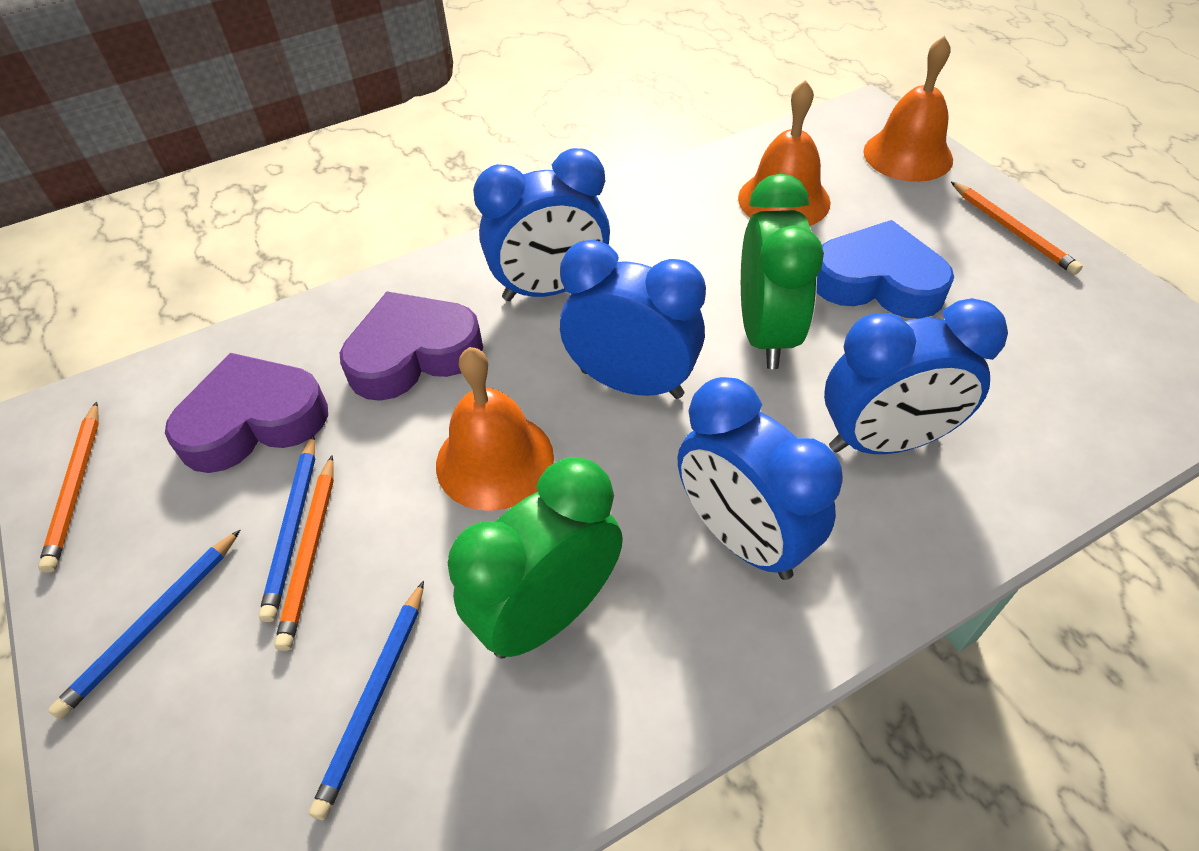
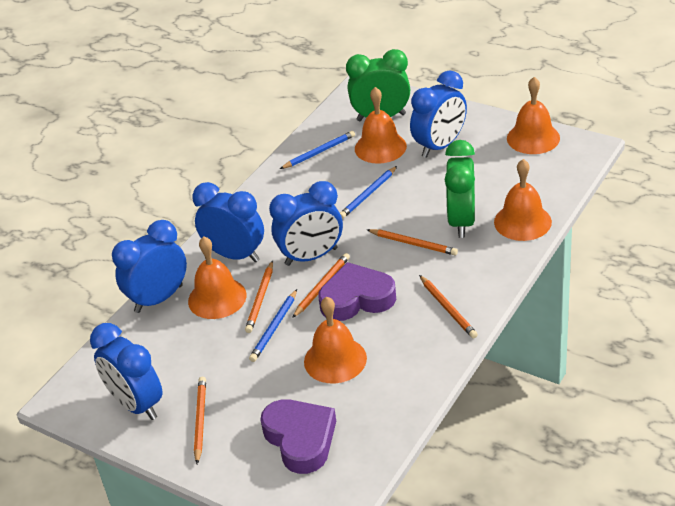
blue clock: [473,148,610,301] [560,240,706,399] [678,377,843,580] [824,298,1008,454] = 4 -> [90,323,162,420] [112,220,187,313] [192,182,264,262] [269,181,343,266] [410,71,467,158] = 5
blue heart: [817,220,954,318] = 1 -> none = 0
orange bell: [436,347,554,511] [738,80,831,226] [863,36,953,182] = 3 -> [188,236,247,319] [304,297,367,383] [355,87,407,164] [494,159,552,241] [507,77,560,154] = 5
orange pencil: [38,401,99,573] [274,456,334,651] [951,182,1083,275] = 3 -> [194,377,206,464] [245,261,273,333] [292,253,350,318] [367,229,458,255] [419,275,478,339] = 5

